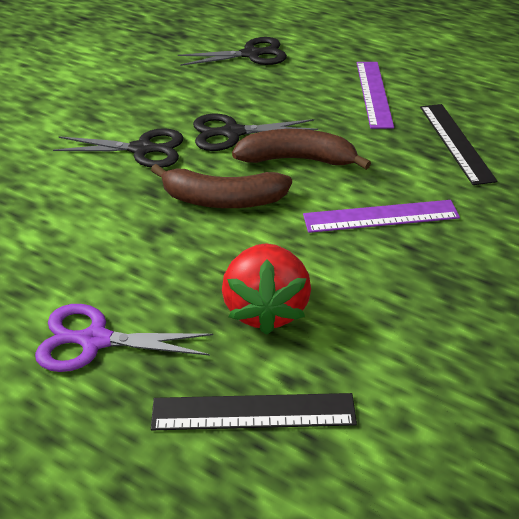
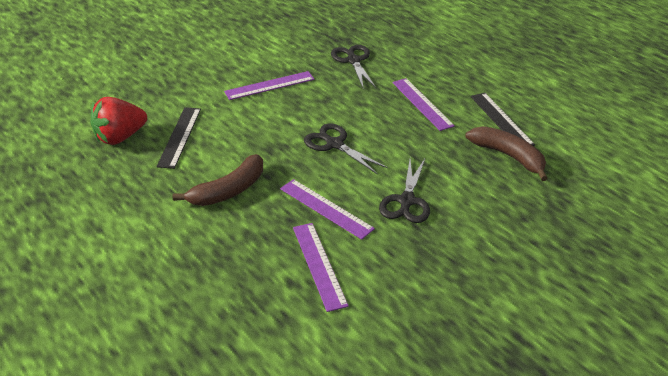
purple ruler: [303,200,460,233] [357,62,394,129] = 2 -> [224,71,314,100] [280,179,375,240] [293,223,349,312] [392,78,455,131] = 4
purple scissors: [35,304,213,372] = 1 -> none = 0

